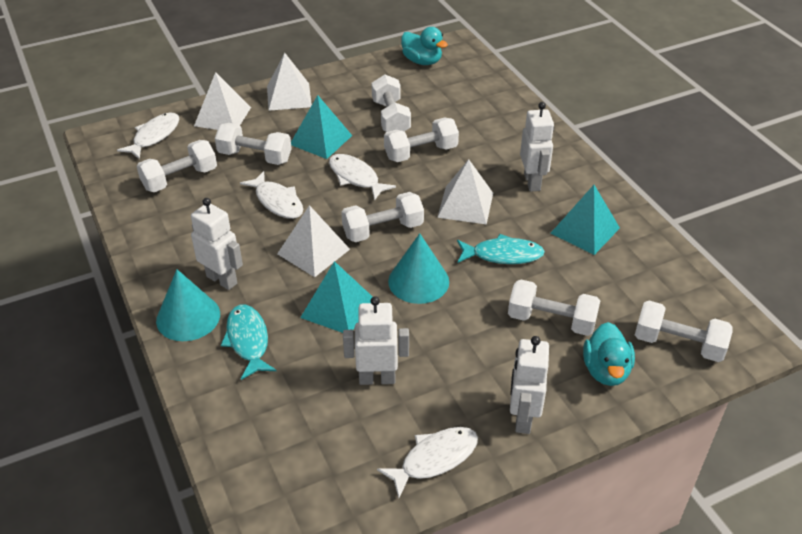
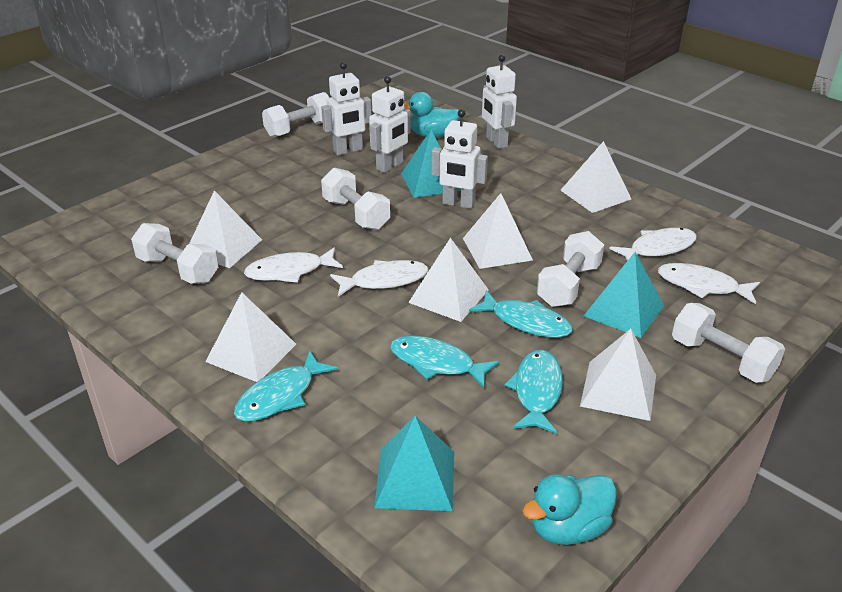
turquoise cone: [156,269,220,341] [388,233,449,304] = 2 -> none = 0
turquoise fish: [221,304,276,380] [457,234,545,264] = 2 -> [234,351,338,422] [390,336,499,388] [469,290,573,338] [504,350,563,434] = 4
white dumbbell: [137,140,217,192] [215,123,292,165] [341,192,424,242] [372,75,411,132] [384,117,459,162] [508,280,600,336] [635,301,733,362] = 7 -> [131,223,218,284] [262,92,329,138] [321,167,390,230] [537,231,604,307] [672,303,785,383] = 5
white pyramid: [194,72,251,130] [267,53,312,111] [277,205,350,277] [437,159,493,225] = 4 -> [189,191,262,268] [205,292,296,382] [408,238,489,322] [463,193,533,269] [560,141,631,213] [580,329,656,421] = 6

